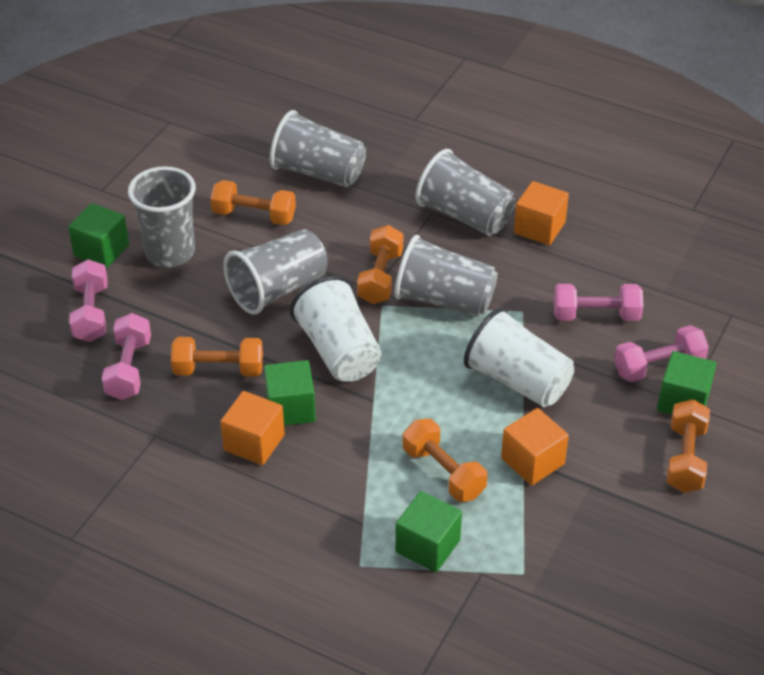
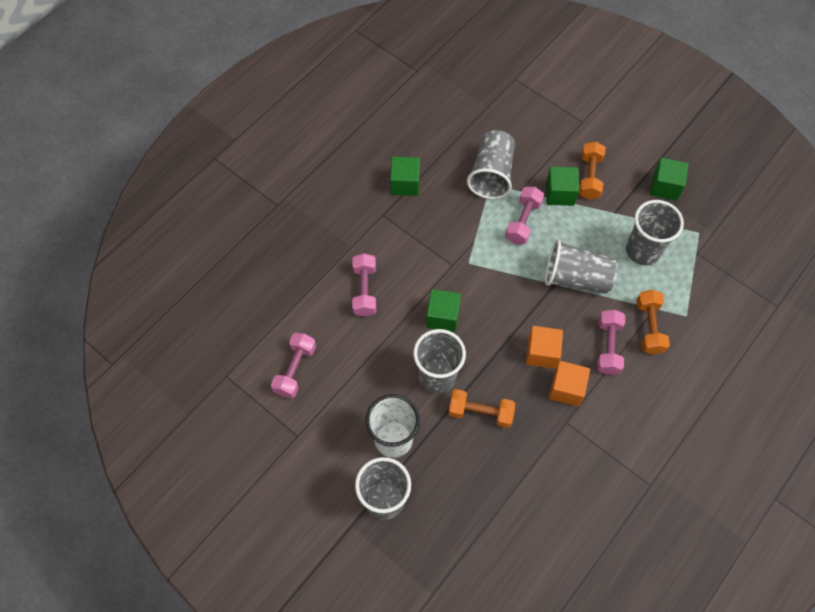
orange cube: [220,391,285,465] [501,408,569,486] [514,181,569,245] = 3 -> [526,326,563,369] [549,361,590,406] = 2
orange dumbbell: [171,337,263,377] [210,180,296,225] [357,225,403,304] [403,419,487,502] [667,399,710,492] = 5 -> [448,389,516,428] [579,141,605,200] [637,290,670,354] = 3
white cup: [290,275,382,381] [464,307,575,407] = 2 -> [366,394,420,458] = 1

